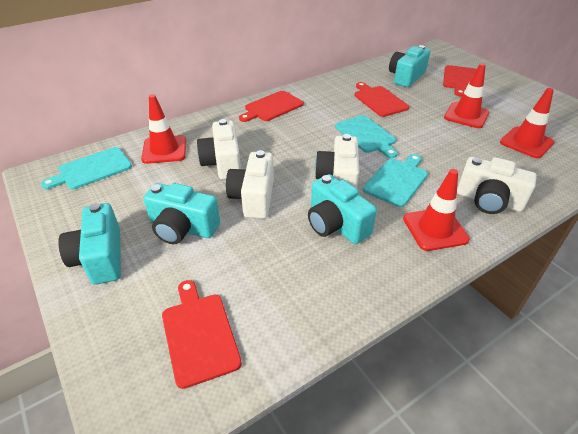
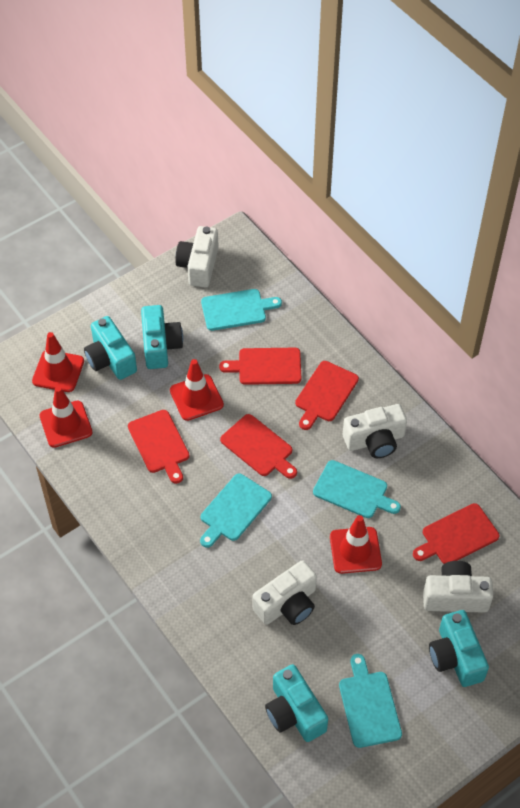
red cutting board: [162,280,242,389] [239,91,304,122] [355,82,409,117] [443,65,477,97] = 4 -> [128,410,190,484] [219,348,301,385] [220,414,297,479] [295,361,359,430] [413,503,499,564] = 5
turquoise cutting board: [41,147,132,190] [335,115,398,158] [363,154,428,207] = 3 -> [200,473,272,548] [201,289,282,331] [313,460,401,518] [339,654,402,748] = 4

